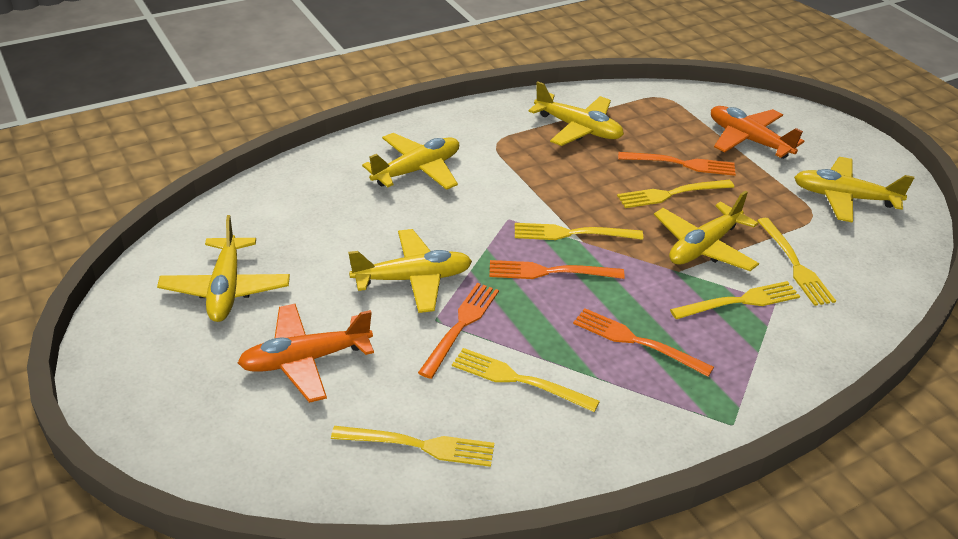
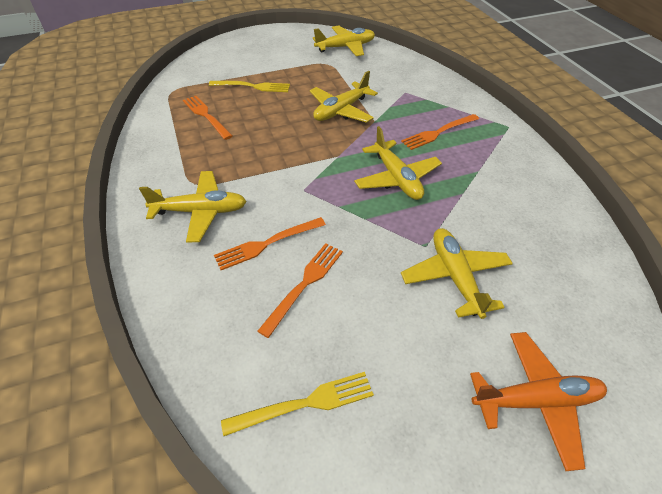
orange plane: [238,304,374,403] [711,106,804,159] = 2 -> [470,332,607,471] = 1
yellow fork: [331,426,494,467] [452,348,600,412] [515,223,643,240] [617,180,734,208] [670,281,800,319] [757,218,836,306] = 6 -> [209,81,290,92] [221,372,374,436] = 2
yellow plane: [157,215,290,322] [348,229,472,313] [362,133,459,190] [528,82,624,146] [654,190,759,271] [794,157,914,223] = 6 -> [139,171,247,243] [310,71,378,123] [313,26,375,56] [354,126,442,200] [401,228,513,319] = 5

